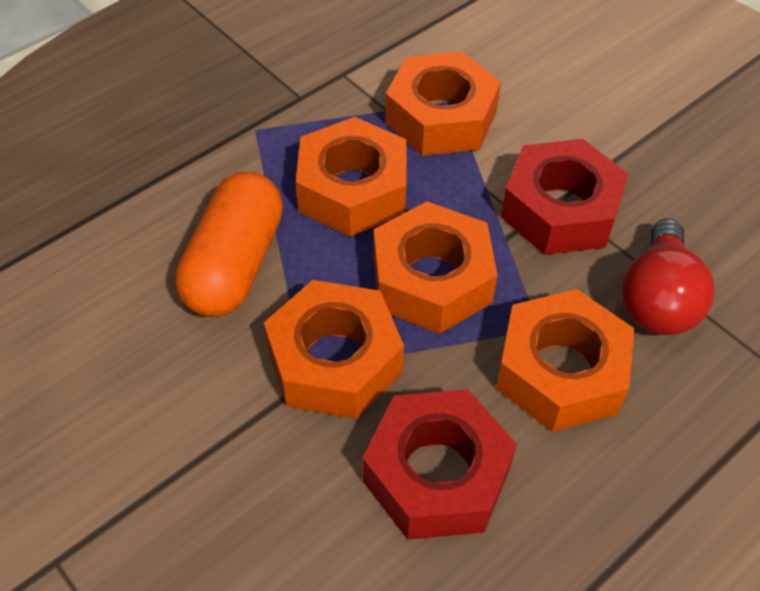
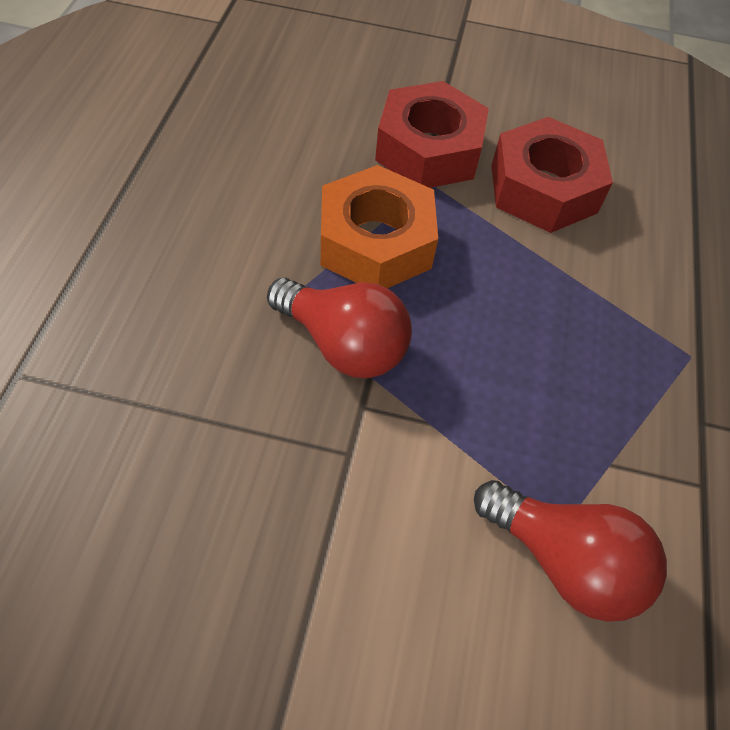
orange capsule: [175,171,283,317] = 1 -> none = 0
orange nut: [264,280,404,419] [296,117,407,237] [373,201,498,334] [385,52,501,156] [496,289,635,432] = 5 -> [321,165,438,288] = 1
red light bulb: [622,218,714,335] = 1 -> [267,278,412,378] [474,480,667,622] = 2

